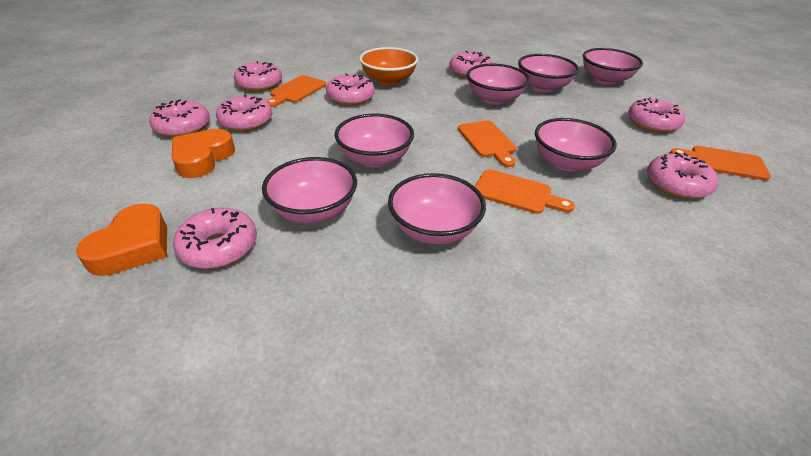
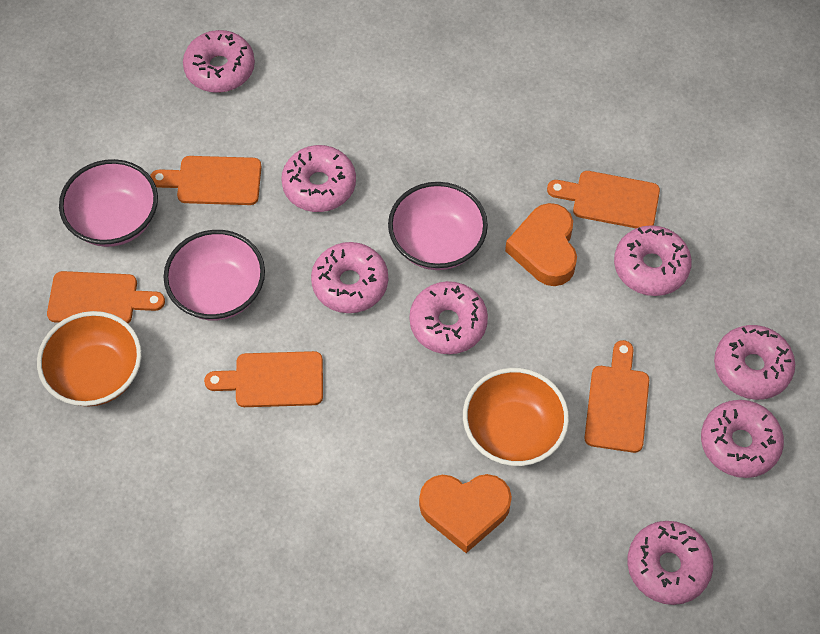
orange bowl: [359,47,418,85] = 1 -> [37,311,142,406] [463,368,569,466] = 2
orange cutting board: [267,75,326,107] [458,121,517,167] [475,169,575,214] [670,146,771,181] = 4 -> [47,271,165,324] [150,156,262,205] [204,351,323,407] [547,171,660,228] [584,340,649,453] = 5
pink bowl: [262,157,357,223] [334,114,414,167] [388,173,486,245] [467,64,530,105] [518,54,579,92] [535,118,617,172] [583,48,643,85] = 7 -> [59,159,158,247] [164,230,265,321] [388,182,488,270] = 3

